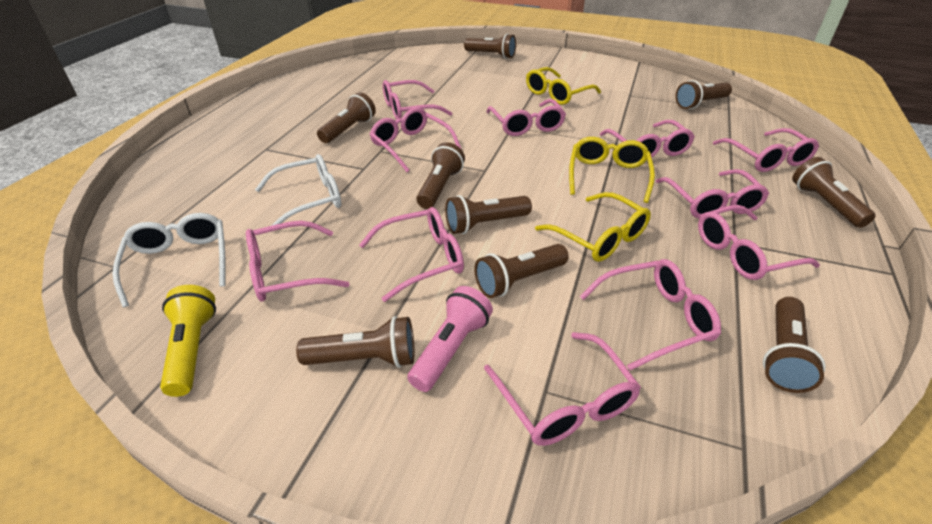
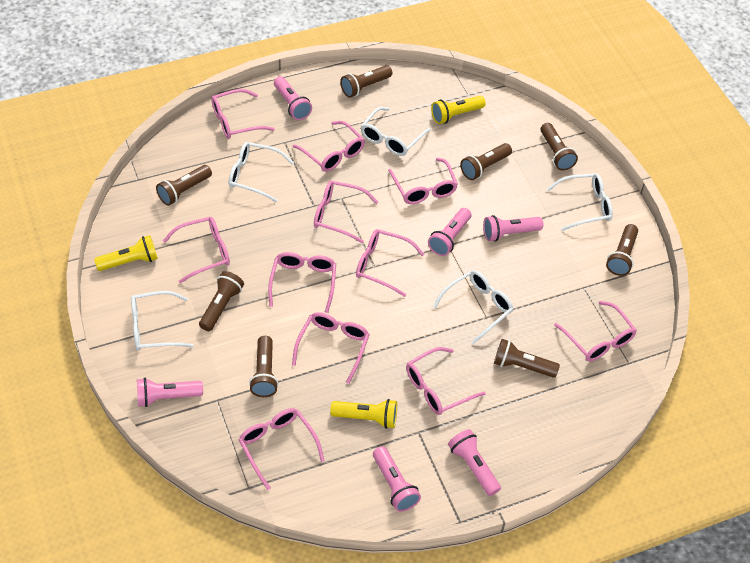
brown flashlight: [296,316,415,368] [317,92,376,143] [416,142,465,209] [445,195,532,234] [464,34,516,59] [474,244,569,298] [675,80,732,109] [763,297,826,393] [792,157,876,228] = 9 -> [156,165,212,206] [199,271,244,331] [249,336,278,397] [340,65,392,98] [460,143,512,180] [494,339,560,378] [541,123,578,171] [606,224,638,276] = 8
pink flashlight: [407,286,493,392] = 1 -> [137,378,203,407] [274,76,312,120] [373,446,421,512] [428,208,472,256] [448,429,501,496] [483,215,543,242] = 6
white glasses: [112,213,226,307] [255,154,341,232] = 2 -> [131,291,194,351] [229,142,294,202] [361,107,431,156] [433,270,513,344] [547,173,613,231] = 5
yellow flashlight: [160,285,216,397] = 1 -> [94,235,158,271] [330,399,397,429] [431,96,486,124] = 3
yellow glasses: [526,67,601,105] [535,192,651,262] [569,137,655,203] = 3 -> none = 0

